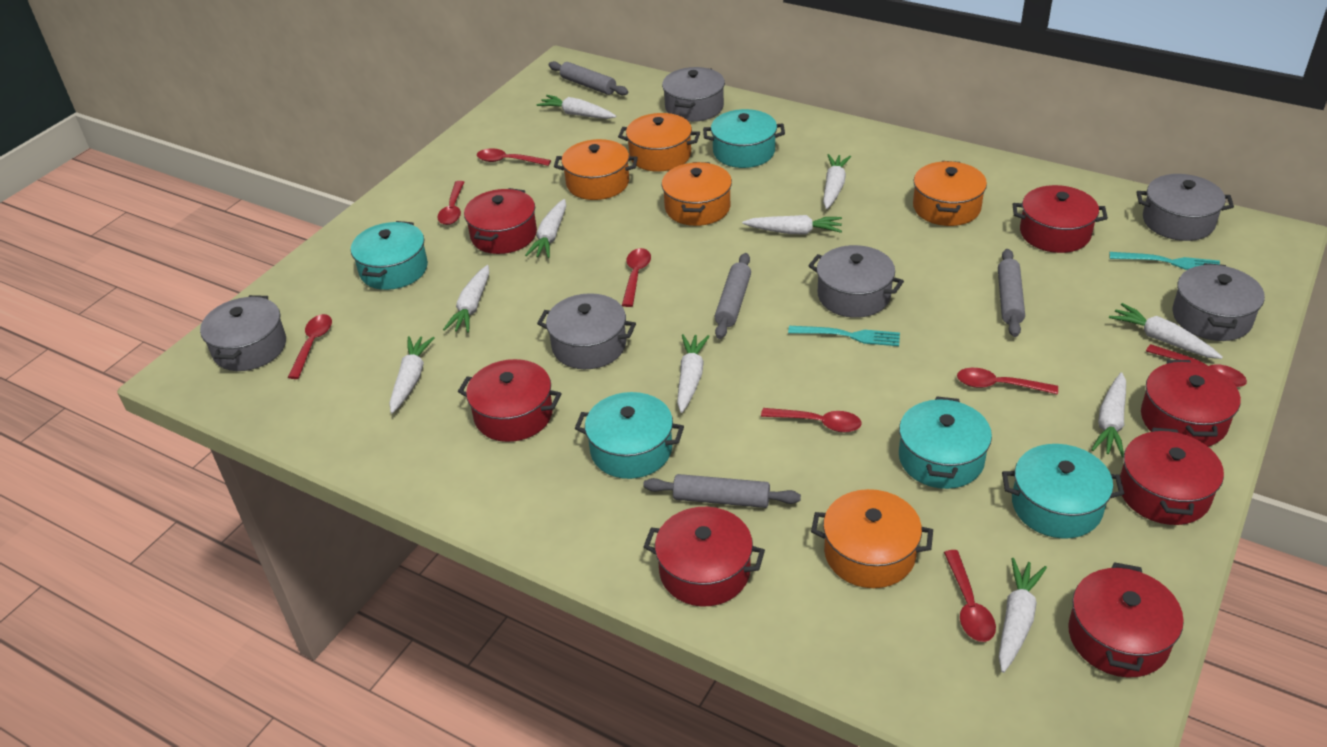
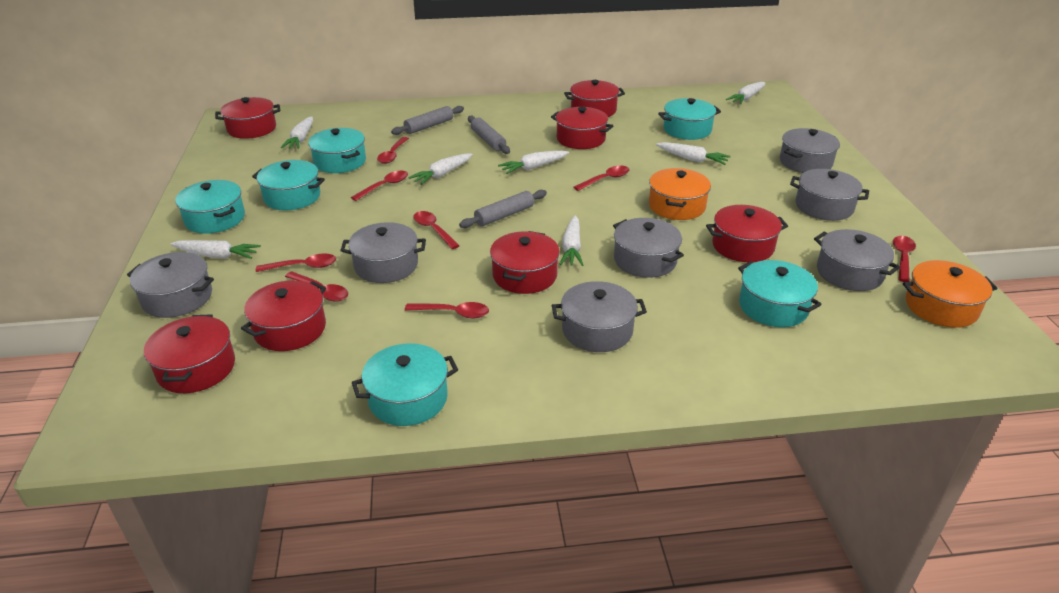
grey pot: [200,295,286,371] [537,293,636,369] [662,67,725,122] [808,245,904,318] [1137,174,1234,241] [1172,263,1265,341] = 6 -> [127,252,214,318] [340,222,426,283] [552,281,647,352] [613,218,684,278] [780,128,840,173] [790,169,869,221] [814,229,900,291] = 7
grey rolling pin: [549,61,628,96] [643,474,801,508] [715,253,751,339] [998,249,1025,337] = 4 -> [391,106,464,135] [459,190,547,228] [468,116,510,154] = 3
orange pot: [554,139,638,200] [618,113,700,172] [662,162,732,226] [811,489,933,588] [913,161,987,226] = 5 -> [649,168,711,220] [903,260,998,328] = 2
turquoise fork: [788,326,900,346] [1109,252,1220,270] = 2 -> none = 0
turquoise pot: [351,221,428,290] [575,392,684,479] [703,109,785,168] [899,396,992,489] [1002,444,1124,539] = 5 -> [175,180,245,234] [252,160,325,210] [308,128,366,173] [352,343,458,426] [658,98,721,140] [738,260,822,327] = 6
white carrot: [390,336,435,414] [443,265,489,332] [525,199,566,258] [537,95,616,119] [677,334,710,413] [742,215,842,234] [823,154,851,209] [999,558,1047,673] [1091,372,1126,458] [1109,303,1223,359] = 10 -> [170,240,261,259] [280,116,313,149] [408,154,473,185] [498,151,569,174] [560,216,583,266] [656,142,731,165] [726,82,765,104] = 7

